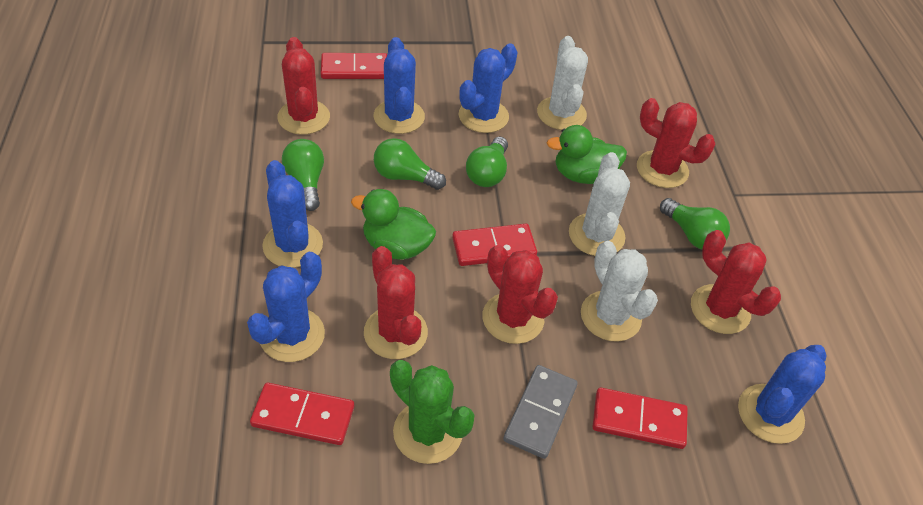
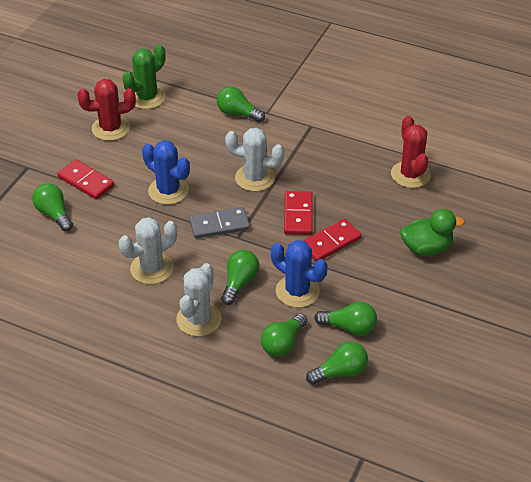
blue cactus: [247,252,325,362] [262,160,323,268] [374,37,425,134] [459,43,518,133] [738,345,827,444] = 5 -> [142,140,190,205] [271,240,327,308] = 2
green duck: [351,189,436,260] [547,125,627,184] = 2 -> [401,209,465,256] = 1
green light bulb: [282,139,324,211] [374,138,446,190] [466,137,508,187] [660,198,730,250] = 4 -> [32,183,73,231] [217,86,265,122] [221,250,259,305] [261,313,307,357] [306,341,368,385] [314,302,377,336] = 6
red cactus: [277,37,330,135] [364,246,428,359] [482,245,558,344] [637,98,715,188] [691,230,781,334] = 5 -> [77,79,136,141] [391,116,431,188] = 2
red domino: [250,383,354,445] [321,53,387,79] [452,224,537,266] [593,388,688,449] = 4 -> [57,159,114,200] [284,191,313,235] [303,219,362,261] = 3

